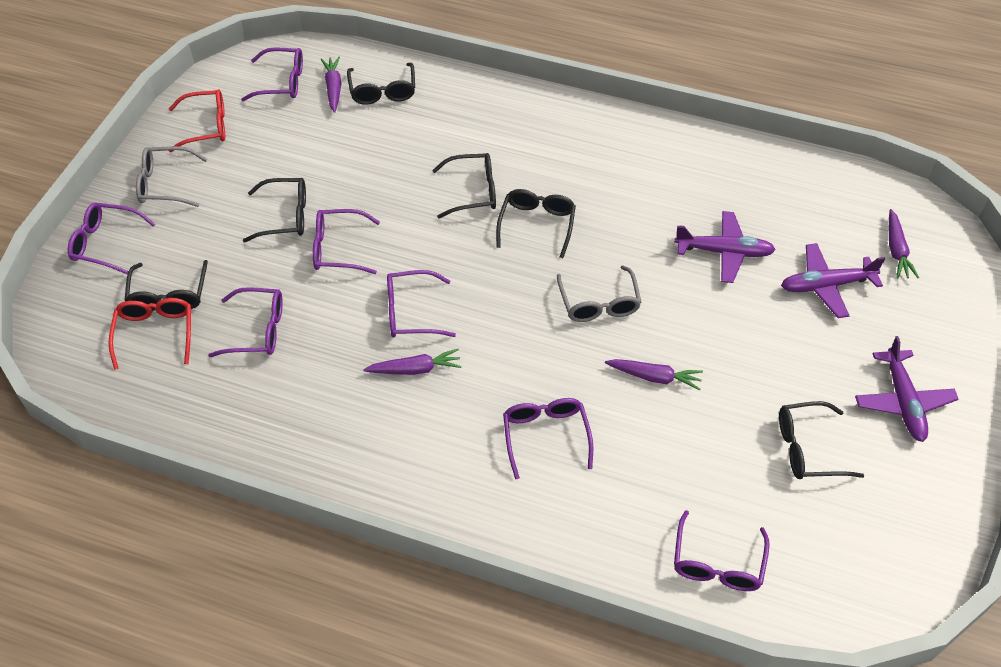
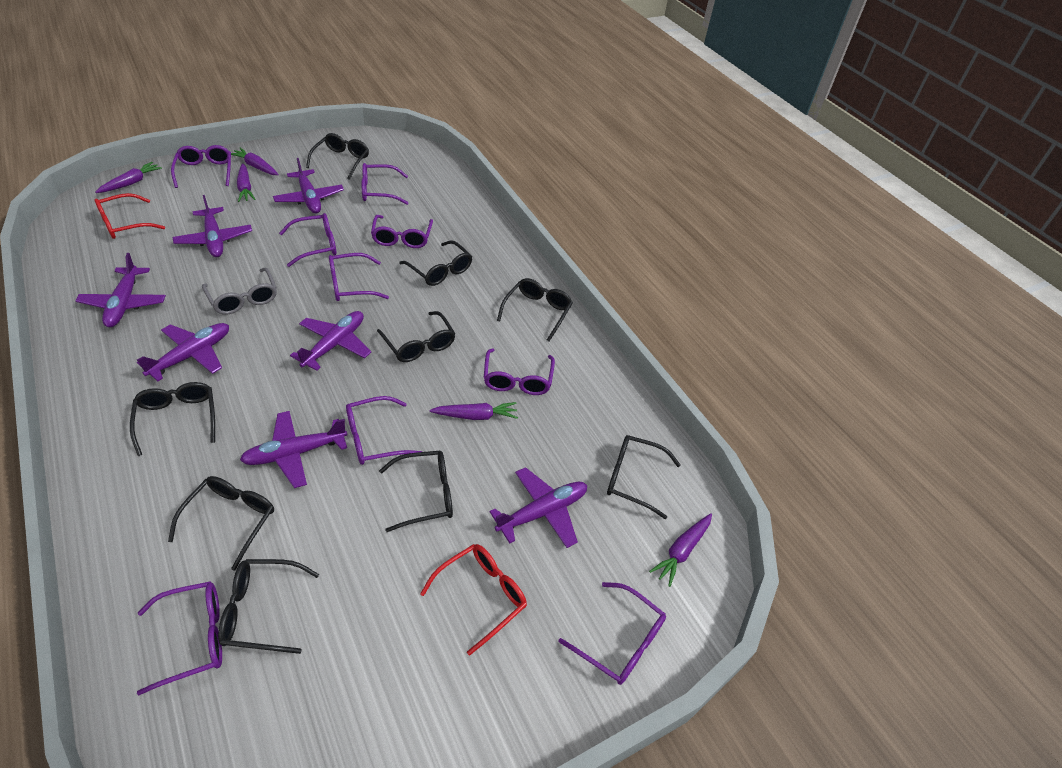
black glasses: [124,260,208,311] [243,178,306,242] [347,63,415,105] [432,153,496,219] [496,189,576,258] [779,401,864,479] = 6 -> [130,382,215,456] [168,476,274,570] [218,559,319,654] [306,133,369,180] [377,311,456,362] [379,451,453,532] [399,240,472,286] [497,278,573,341] [607,435,681,519] = 9
grey glasses: [136,146,207,207] [557,266,641,322] = 2 -> [202,268,277,315] = 1
purple carrot: [321,57,342,113] [363,349,462,375] [605,359,703,390] [889,209,919,278] = 4 -> [95,162,162,193] [231,148,279,175] [237,163,256,202] [430,402,518,420] [649,513,712,587] = 5
purple glasses: [68,203,155,275] [208,287,283,357] [241,47,303,101] [313,209,380,274] [387,270,456,338] [503,398,593,479] [674,510,770,591] = 7 -> [137,581,222,695] [171,145,231,188] [279,213,337,267] [329,253,389,301] [346,396,422,465] [362,163,408,205] [371,215,433,248] [484,348,555,395] [559,582,666,685] = 9
purple plane: [674,211,776,283] [781,243,885,318] [855,336,958,442] = 3 -> [76,253,166,327] [137,323,229,381] [173,195,252,257] [240,411,347,488] [273,158,344,213] [290,311,371,371] [489,467,587,548] = 7

